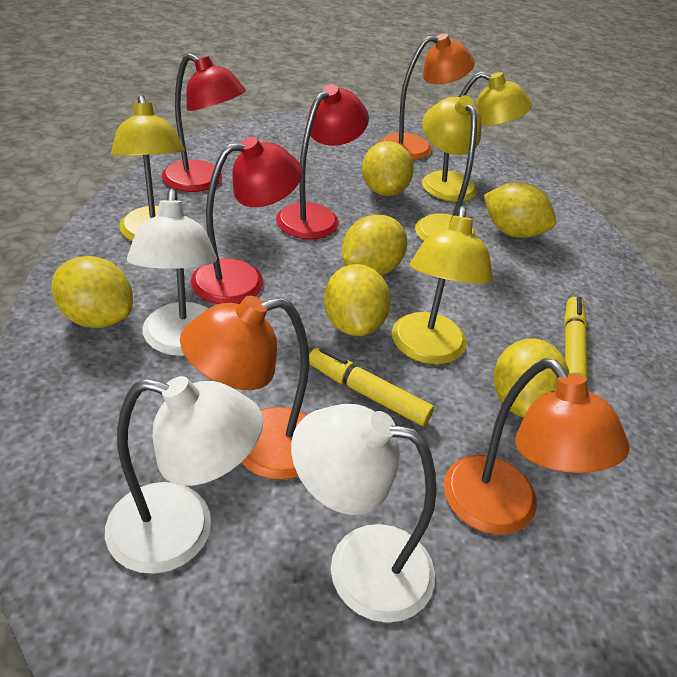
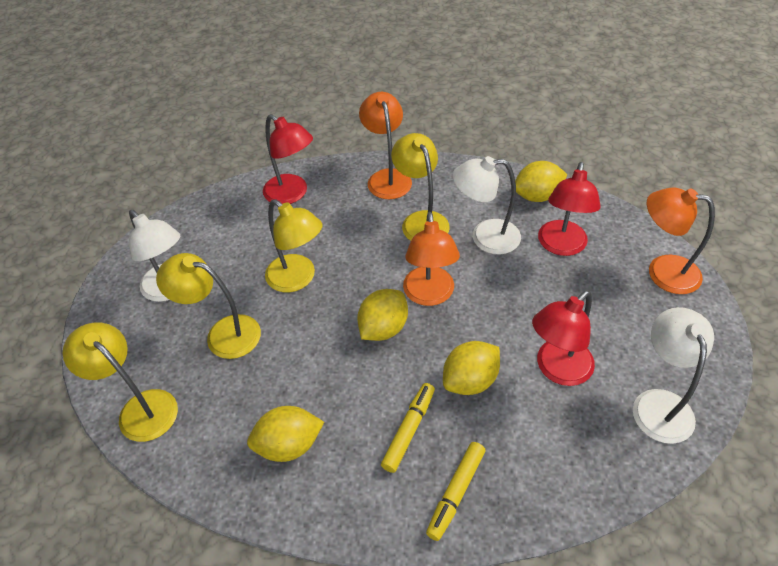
yellow lemon: [51,256,133,328] [324,264,391,336] [342,215,407,275] [362,141,414,196] [484,182,556,238] [494,338,569,418] = 6 -> [247,406,324,462] [357,289,408,341] [443,341,500,395] [515,161,567,202] = 4

